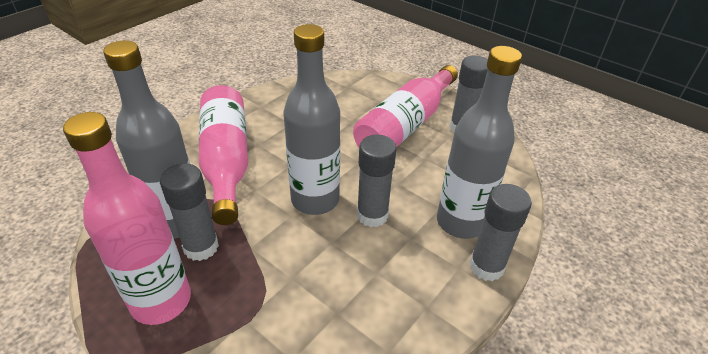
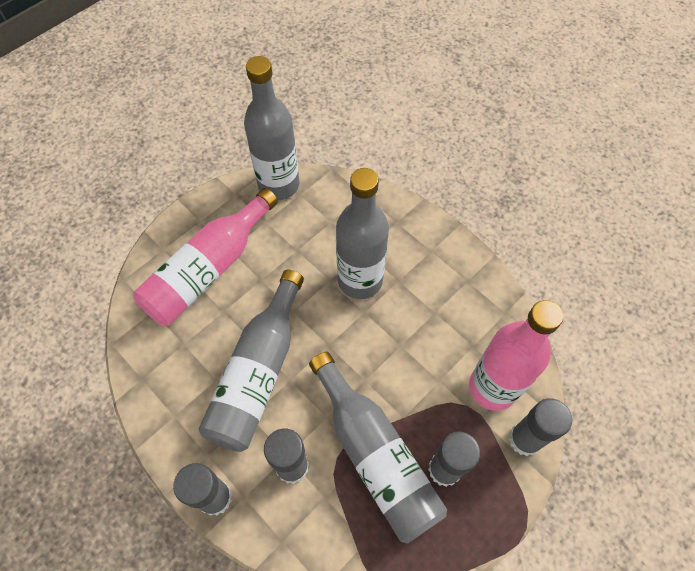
grey bottle: [103,40,190,239] [283,24,340,215] [437,46,522,239] = 3 -> [199,270,304,452] [244,56,299,200] [309,352,447,544] [336,168,389,299] = 4
pink bottle: [63,112,191,325] [199,85,248,225] [353,65,458,147] = 3 -> [133,188,278,326] [469,300,563,411] = 2

